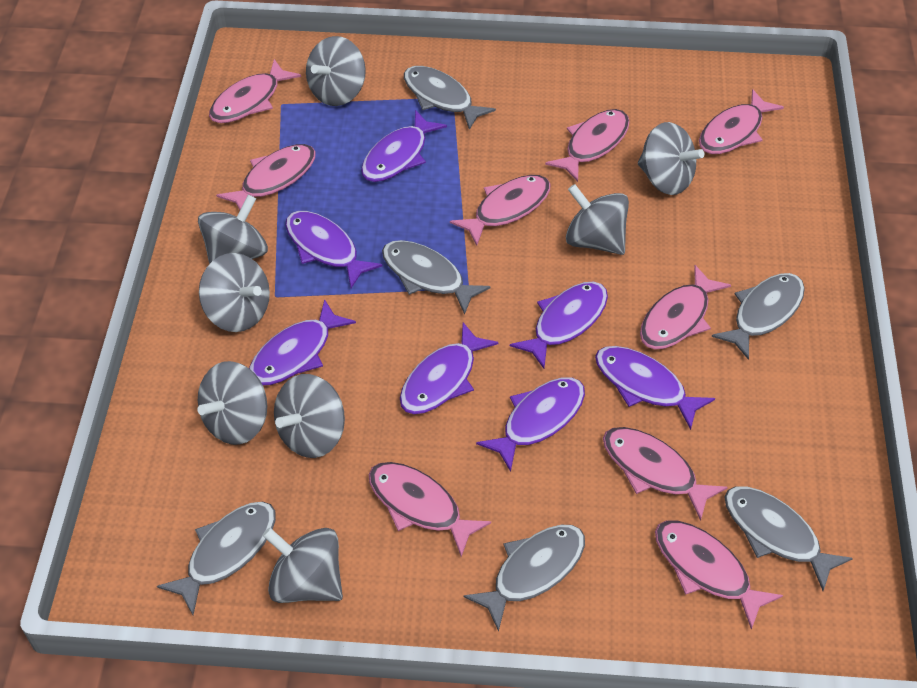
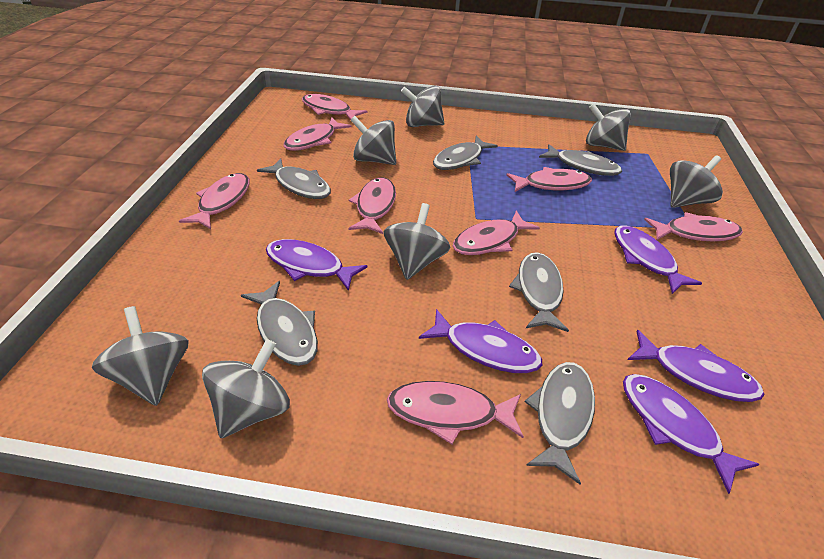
grey spinning top: [197,361,267,445] [198,194,268,264] [199,253,270,332] [262,528,343,603] [274,374,345,458] [306,36,366,106] [566,184,629,255] [638,122,704,195] = 8 -> [92,306,189,406] [202,339,290,438] [351,116,396,165] [384,203,450,280] [401,86,444,127] [586,103,631,151] [670,155,723,208] = 7
pink fish: [209,59,301,123] [216,144,316,210] [368,462,491,557] [450,175,551,246] [545,109,630,182] [603,427,728,521] [640,265,731,349] [655,521,783,630] [699,89,784,154] = 9 -> [179,173,250,229] [284,118,351,151] [302,94,367,120] [348,177,396,234] [387,381,524,444] [453,211,540,255] [506,167,592,192] [644,212,743,241] = 8
purple fish: [249,299,356,385] [285,211,382,288] [361,110,447,182] [400,322,499,414] [476,377,585,472] [510,282,608,369] [595,346,715,430] = 7 -> [266,239,368,291] [419,309,542,373] [614,225,702,294] [623,374,759,494] [628,330,765,402] = 5

